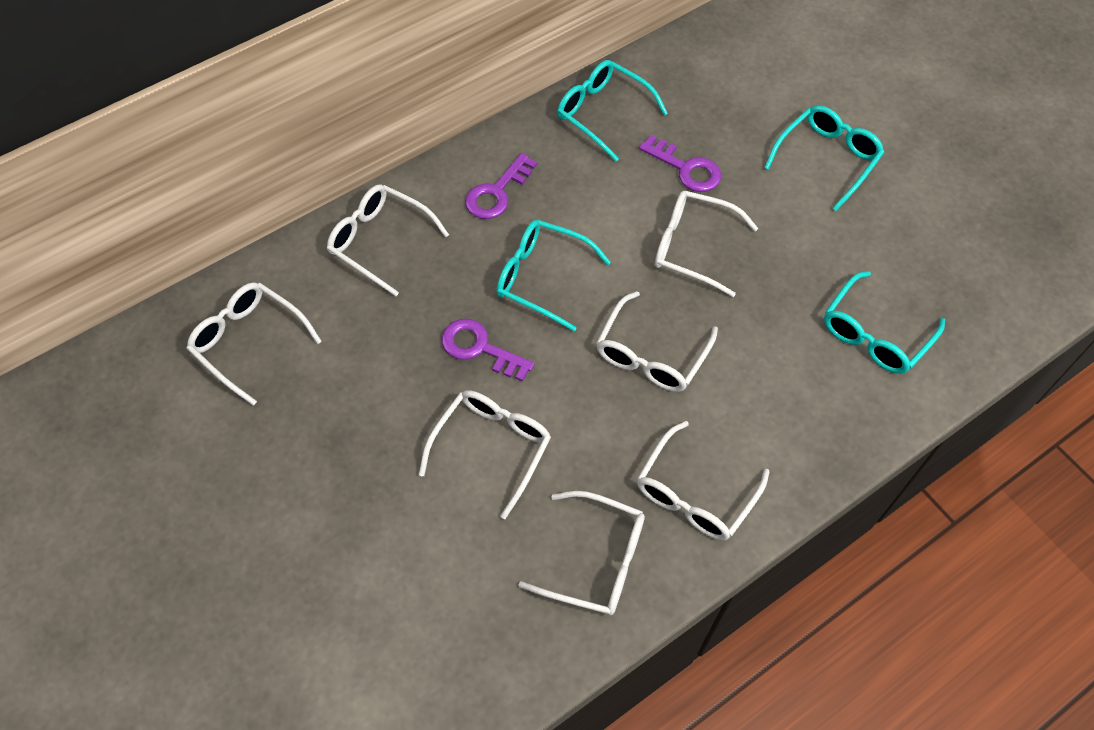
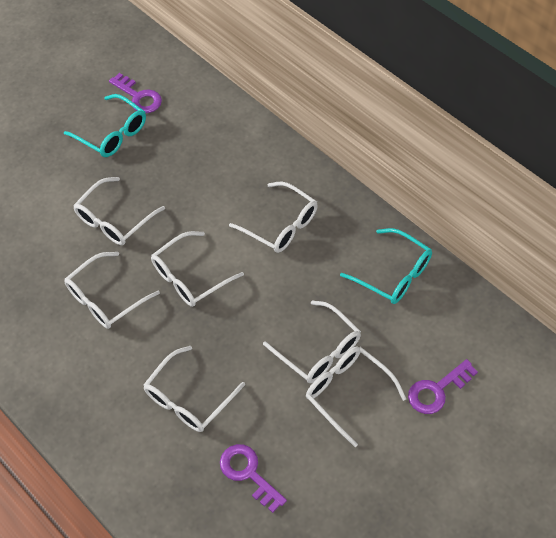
turquoise glasses: [496,220,611,331] [557,60,668,162] [764,105,885,211] [824,271,945,374] = 4 -> [64,94,146,157] [340,228,432,304] = 2

